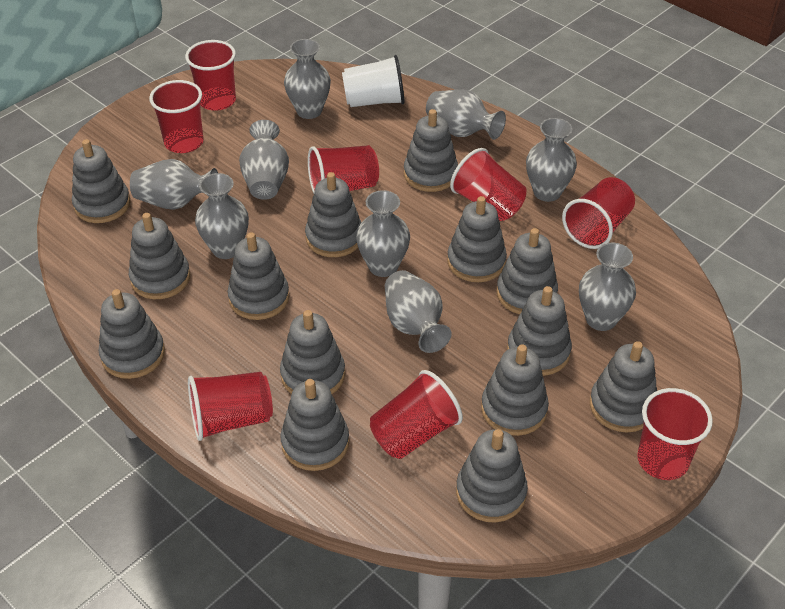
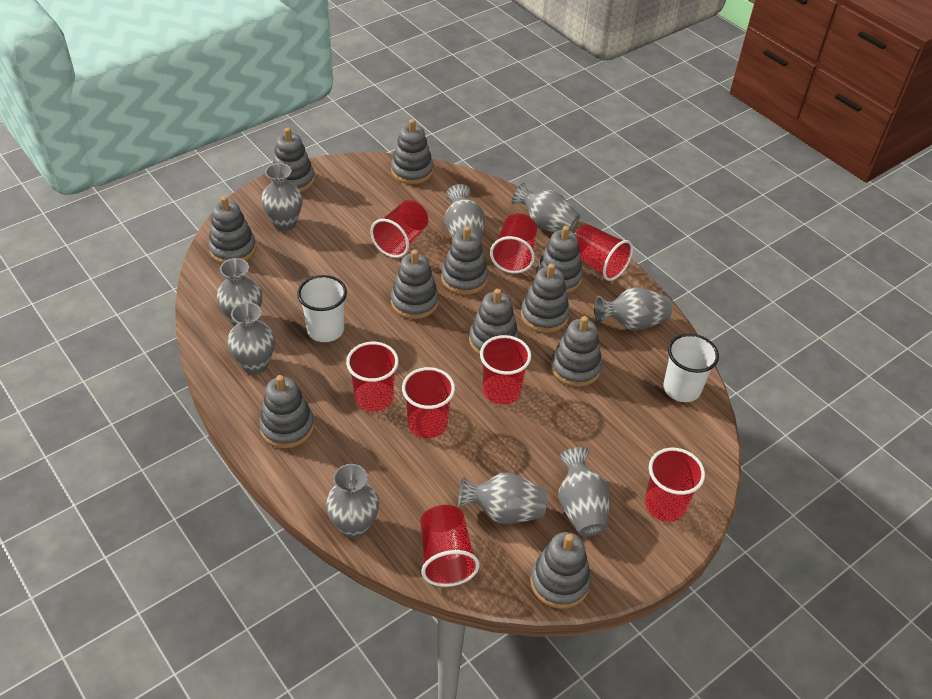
grey stacking toy: [72,139,131,223] [99,289,165,379] [129,213,190,299] [228,232,289,320] [280,310,345,394] [281,379,349,471] [305,172,361,257] [404,109,458,192] [447,196,507,282] [456,429,528,523] [481,344,549,436] [496,228,558,315] [507,286,572,376] [590,341,657,432] = 14 -> [208,196,256,263] [259,375,314,448] [271,128,315,192] [391,119,433,184] [391,250,439,319] [441,226,488,295] [469,289,519,355] [521,263,570,333] [530,532,591,609] [536,226,583,293] [551,316,602,387] = 11
white cup: [342,55,405,107] = 1 -> [297,275,347,342] [663,334,719,402] = 2

